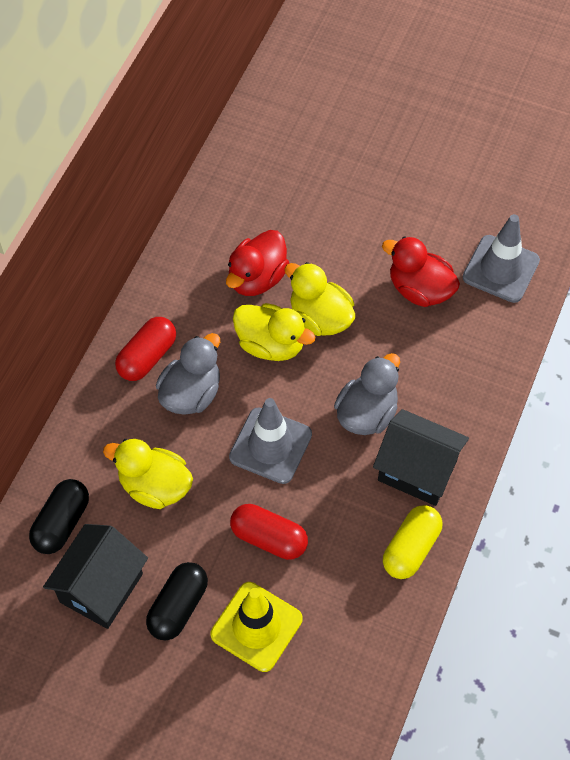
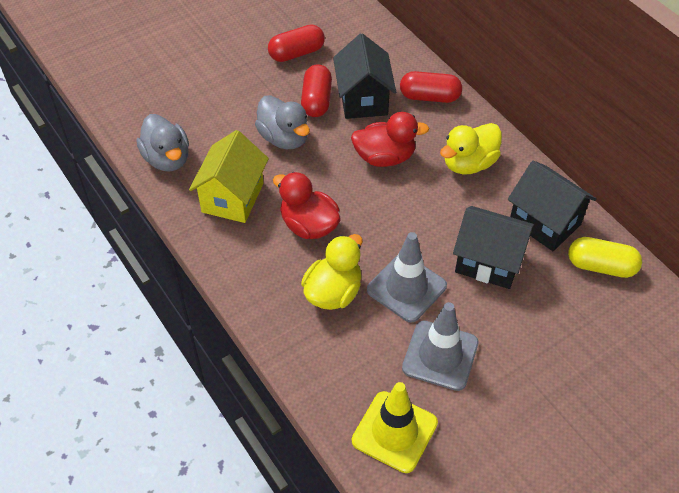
black capsule: [29,479,89,554] [146,562,208,640] = 2 -> none = 0
black house: [43,524,148,629] [373,409,469,506] = 2 -> [333,33,396,119] [453,206,534,289] [508,161,597,251] = 3
red capsule: [115,317,176,381] [230,504,308,560] = 2 -> [268,24,325,62] [301,64,332,117] [400,71,462,103] = 3
yellow duck: [103,439,193,509] [233,303,315,361] [284,262,355,336] = 3 -> [301,234,363,310] [440,123,502,174] = 2
yellow house: none = 0 -> [189,130,269,223] = 1

